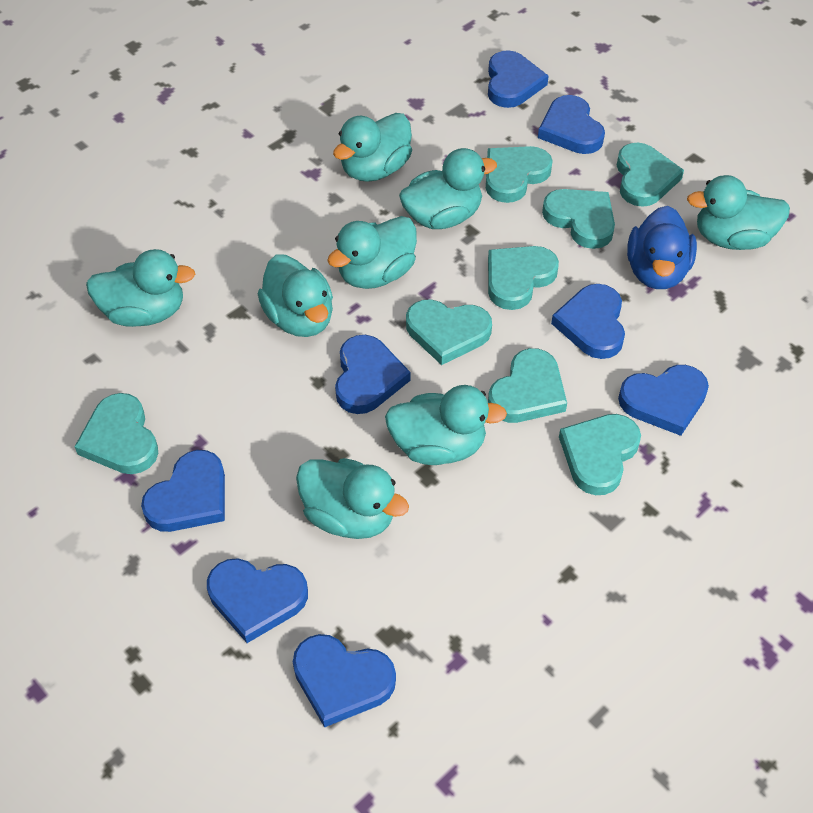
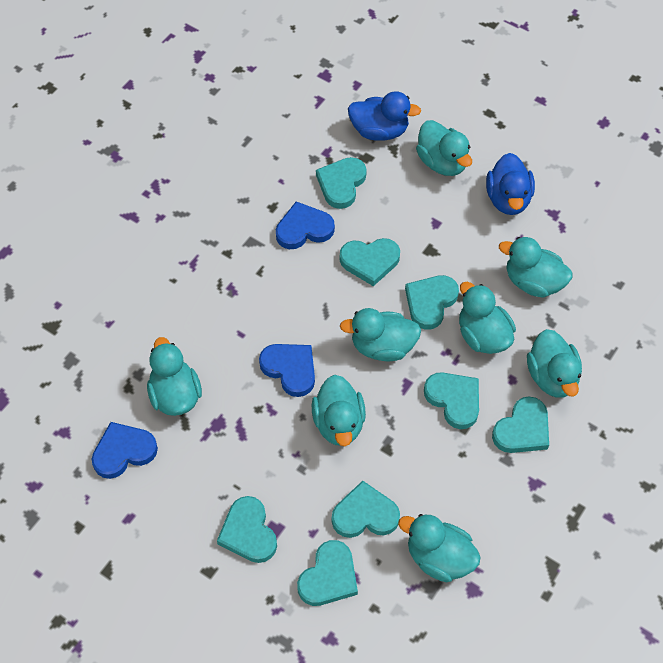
blue duck: [627,206,697,289] = 1 -> [348,91,421,141] [486,153,535,215] = 2
blue heart: [141,450,225,532] [207,558,308,643] [293,634,396,728] [335,335,410,414] [488,50,549,108] [538,95,605,154] [551,284,625,359] [618,365,709,436] = 8 -> [92,422,158,479] [259,344,315,397] [276,201,335,249] = 3

